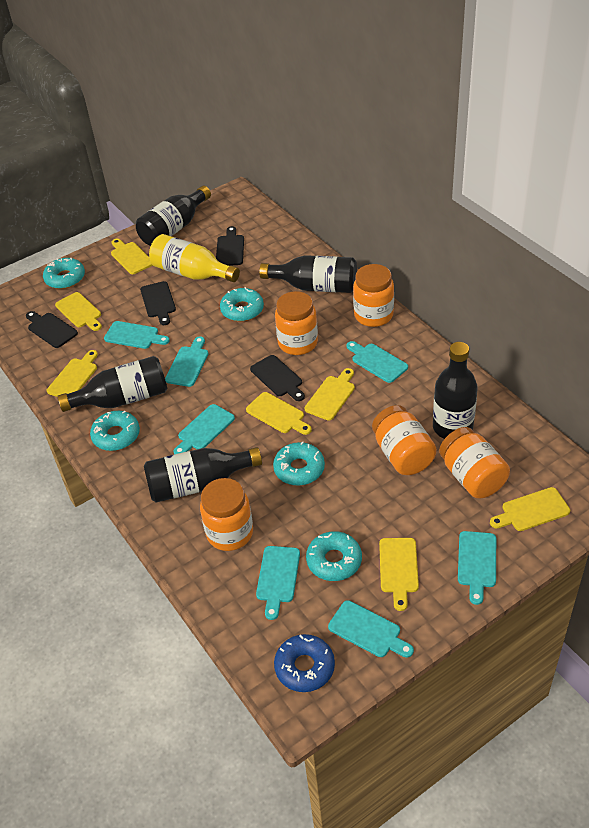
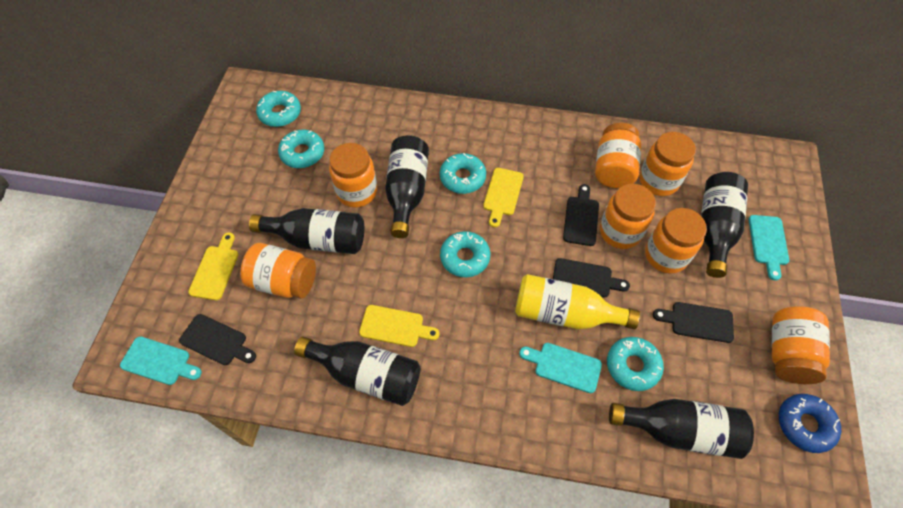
orange jar: [200,478,253,551] [275,291,318,355] [353,264,394,327] [372,405,437,475] [439,427,510,498] = 5 -> [240,243,316,299] [329,143,377,208] [595,123,641,188] [600,184,656,249] [639,132,696,196] [645,208,707,274] [772,306,830,384] = 7
turquoise cutting board: [104,321,170,349] [165,337,209,387] [174,404,235,454] [256,546,300,620] [328,600,414,658] [346,341,408,383] [458,531,496,605] = 7 -> [120,336,202,385] [519,343,602,393] [749,215,789,281] = 3
yellow cutting board: [47,350,98,397] [55,292,102,331] [111,239,153,274] [246,392,312,435] [304,368,355,421] [379,538,419,611] [490,487,570,531] = 7 -> [188,232,238,300] [359,305,440,347] [483,168,524,227] = 3

